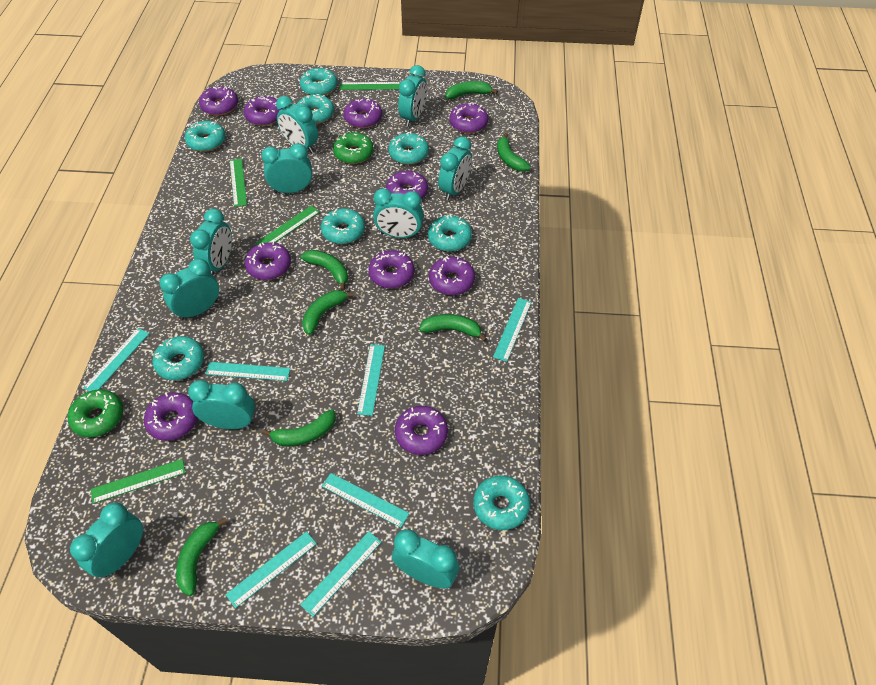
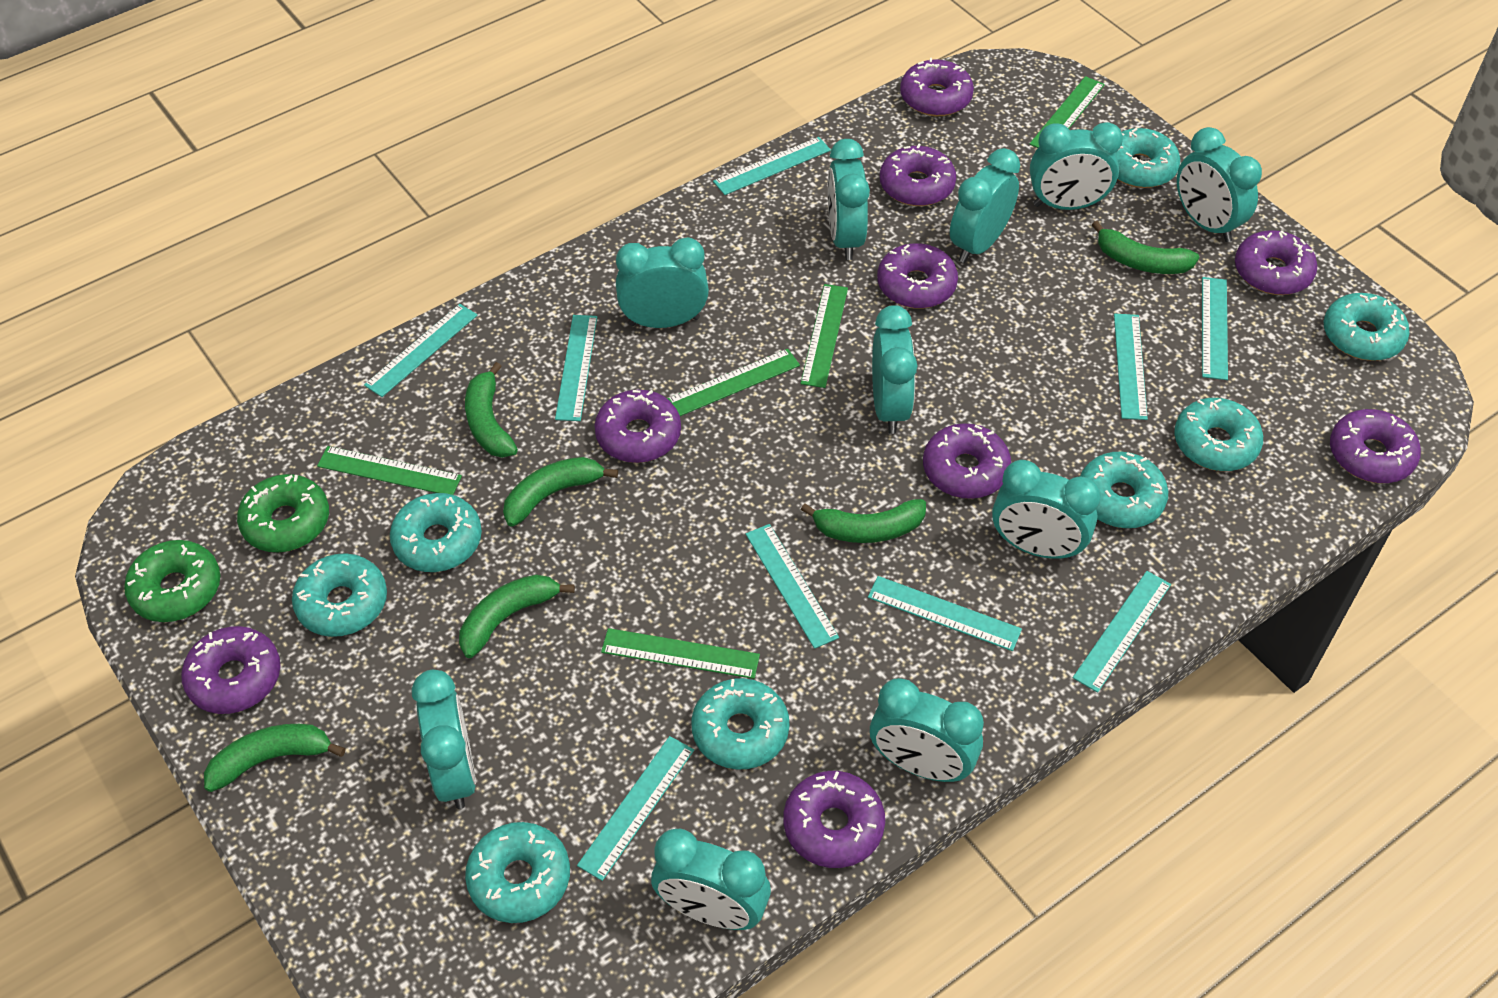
green banana: [176,518,227,596] [262,409,336,446] [301,250,348,291] [302,290,355,335] [419,314,487,342] [446,81,498,99] [497,133,531,172] = 7 -> [204,724,346,792] [459,575,575,658] [465,362,518,458] [503,457,618,527] [801,499,926,543] [1092,221,1199,274] = 6
green ruler: [91,459,186,504] [230,158,247,207] [256,206,320,245] [339,82,401,90] = 4 -> [317,446,462,495] [601,628,760,679] [667,349,800,416] [801,284,848,388] [1030,76,1105,148] = 5
purple donut: [144,392,198,441] [199,86,238,116] [244,95,282,126] [245,242,291,280] [344,98,382,128] [369,250,415,289] [386,171,428,199] [395,406,448,455] [429,256,475,295] [449,102,488,133] = 10 -> [181,626,281,714] [594,390,681,463] [784,771,885,868] [877,243,958,309] [880,144,956,206] [900,58,974,116] [923,423,1011,499] [1235,230,1317,295] [1330,409,1421,483] = 9
turquoise ruler: [83,328,150,391] [206,362,290,381] [225,531,317,608] [300,531,381,617] [322,473,409,528] [357,344,385,416] [493,298,531,362] = 7 -> [364,304,478,397] [555,315,597,421] [577,736,694,881] [713,137,831,195] [746,524,839,649] [868,576,1022,651] [1073,571,1171,693] [1114,314,1148,420] [1202,277,1228,380] = 9

